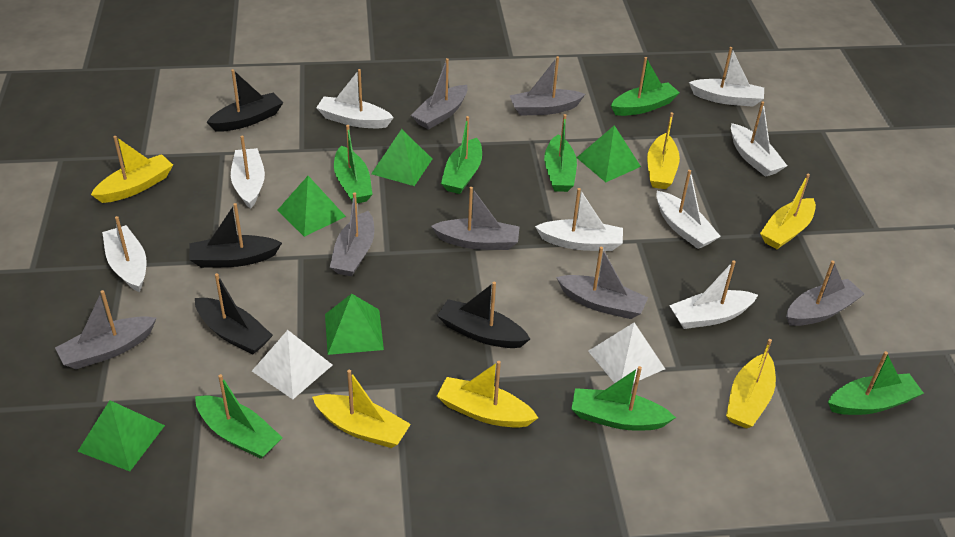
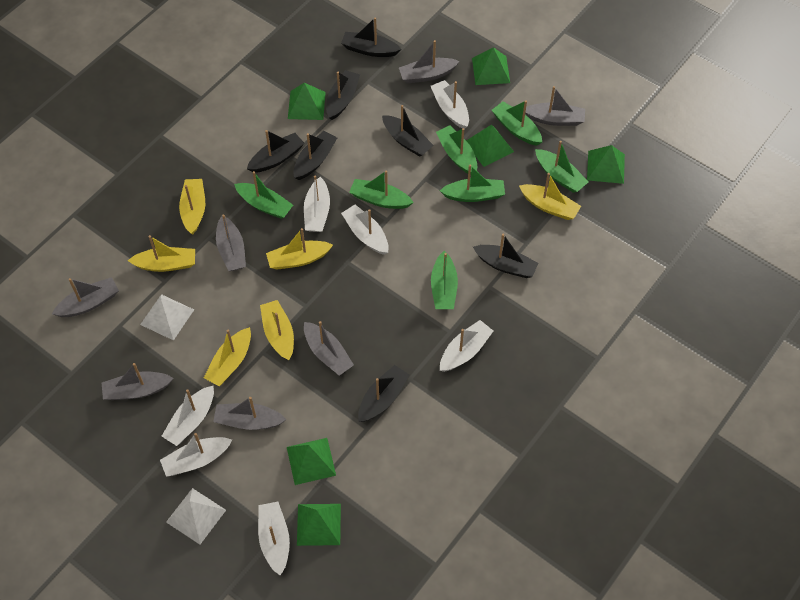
black boat: [189,203,282,268] [195,273,273,354] [206,69,283,132] [437,282,530,348] = 4 -> [247,130,304,173] [293,131,337,180] [326,70,360,120] [341,17,401,57] [358,365,409,422] [382,105,434,157] [473,234,538,278] = 7
green pyramid: [77,400,165,471] [277,176,346,237] [325,294,384,355] [371,129,432,186] [576,125,641,182] = 5 -> [287,438,336,485] [288,83,326,120] [297,504,341,546] [466,124,514,167] [472,47,510,85] [587,145,625,184] = 6
white boat: [102,216,147,292] [231,136,265,209] [316,69,394,128] [535,188,623,251] [656,170,721,249] [669,260,758,329] [689,47,764,107] [731,101,787,177] = 8 -> [160,433,232,477] [162,386,214,446] [258,502,290,575] [304,176,330,232] [341,205,389,255] [431,80,469,129] [440,320,493,372] = 7

